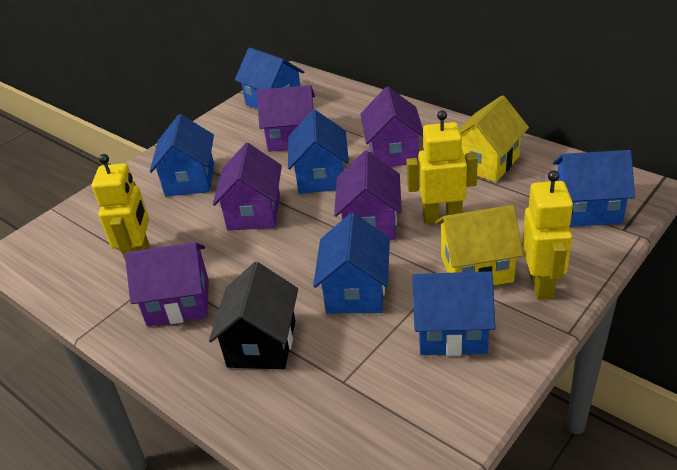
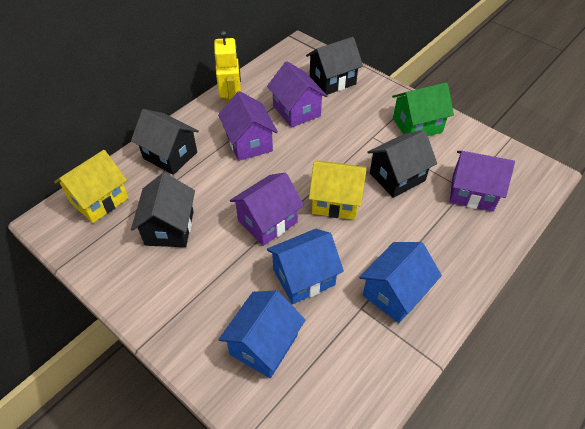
black house: [209,262,298,369] = 1 -> [131,109,199,175] [131,173,195,247] [306,37,363,95] [367,131,437,198] = 4
blue house: [150,114,214,196] [235,48,304,109] [288,110,349,194] [313,213,390,313] [412,271,495,356] [553,150,635,227] = 6 -> [218,290,305,378] [267,229,344,304] [359,242,442,323] = 3
green house: none = 0 -> [392,82,454,136] = 1
purple house: [125,242,209,327] [213,143,282,230] [257,85,315,152] [334,151,402,240] [361,87,423,167] = 5 -> [218,91,278,161] [230,173,304,246] [267,61,327,128] [450,151,515,212] = 4
yellow robot: [92,154,149,262] [406,110,478,224] [522,170,574,300] = 3 -> [214,31,241,105] = 1

